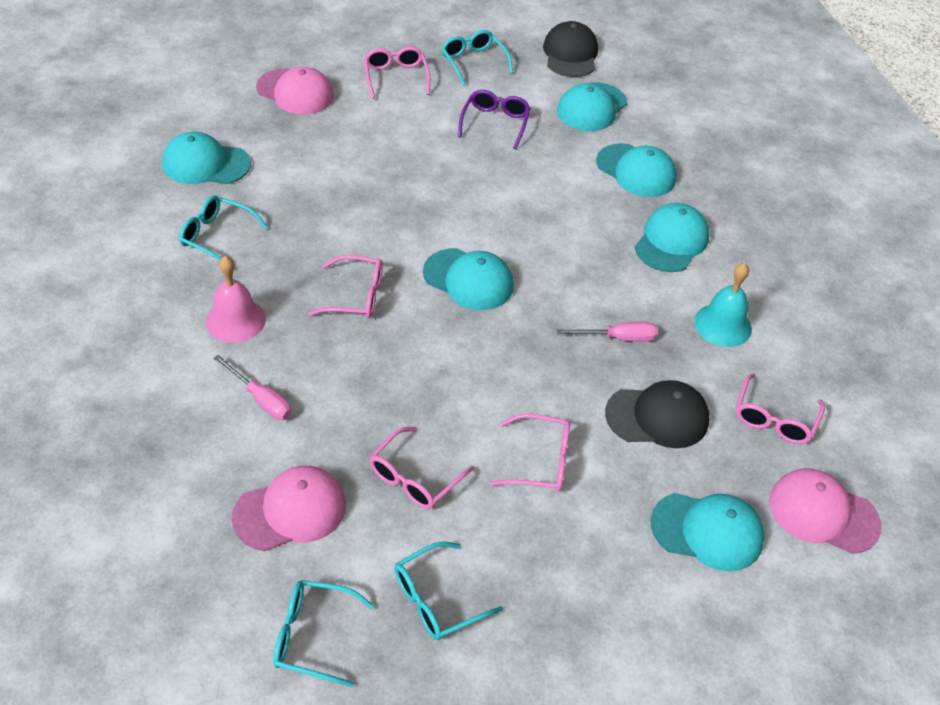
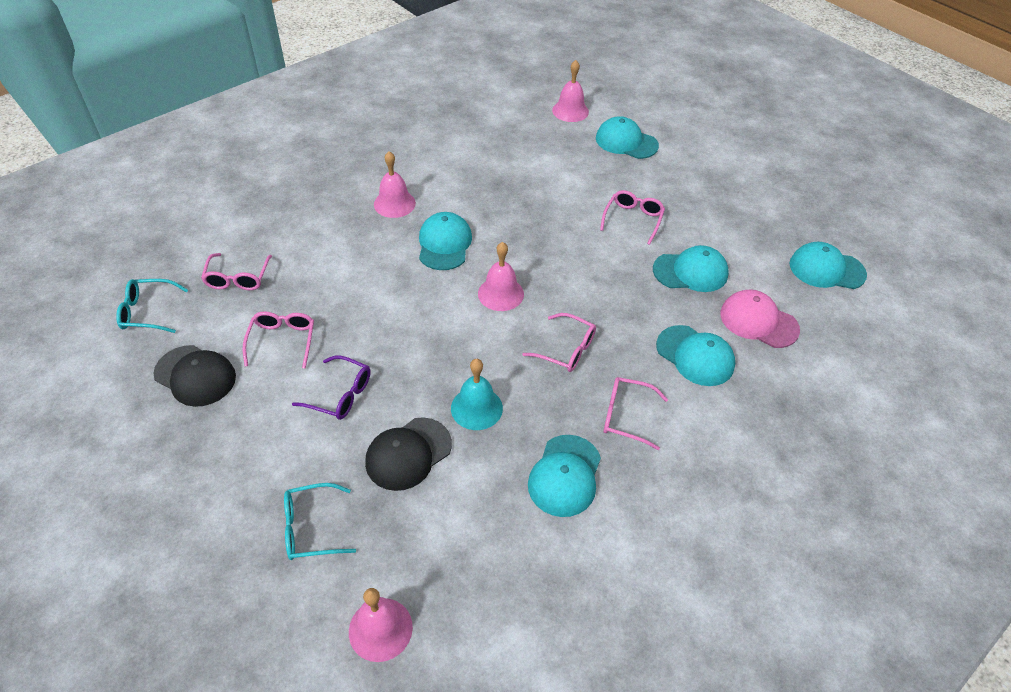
pink bell: [206,256,266,343] = 1 -> [349,588,413,662] [374,151,416,218] [478,242,524,311] [552,60,589,122] = 4
pink cap: [232,466,346,551] [256,67,334,115] [769,468,882,554] = 3 -> [720,290,800,348] = 1
pink screwdriver: [214,355,292,420] [557,322,658,342] = 2 -> none = 0
turquoise glasses: [179,195,268,261] [273,580,375,688] [395,541,503,640] [441,30,513,86] = 4 -> [116,279,188,333] [284,483,356,560] = 2

